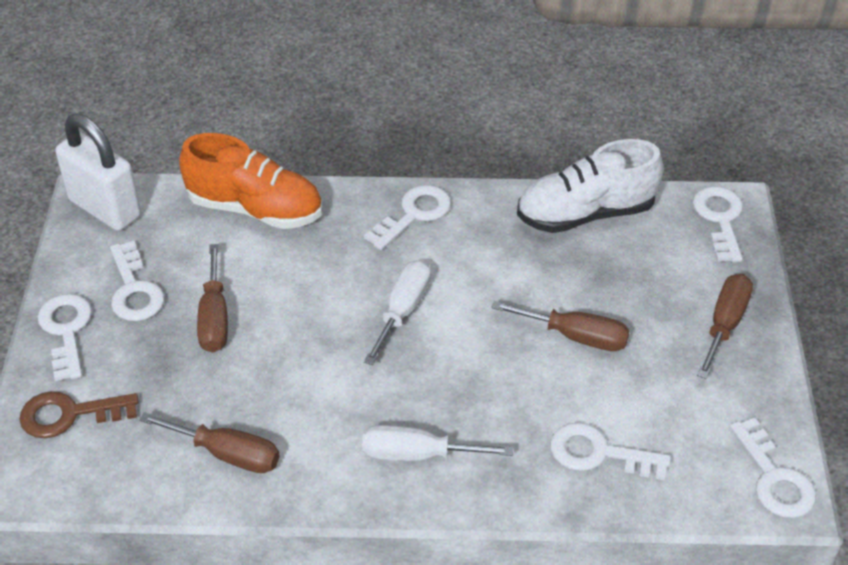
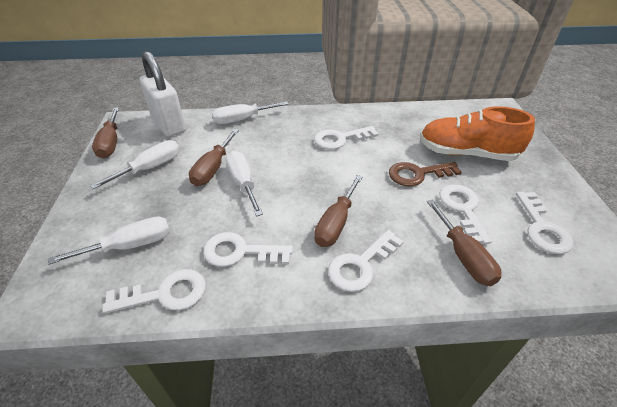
white screwdriver: [362,425,513,461] [364,260,431,365] = 2 -> [48,216,170,265] [90,140,180,189] [212,101,289,124] [226,151,263,216] = 4
white shoe: [517,139,664,233] = 1 -> none = 0

